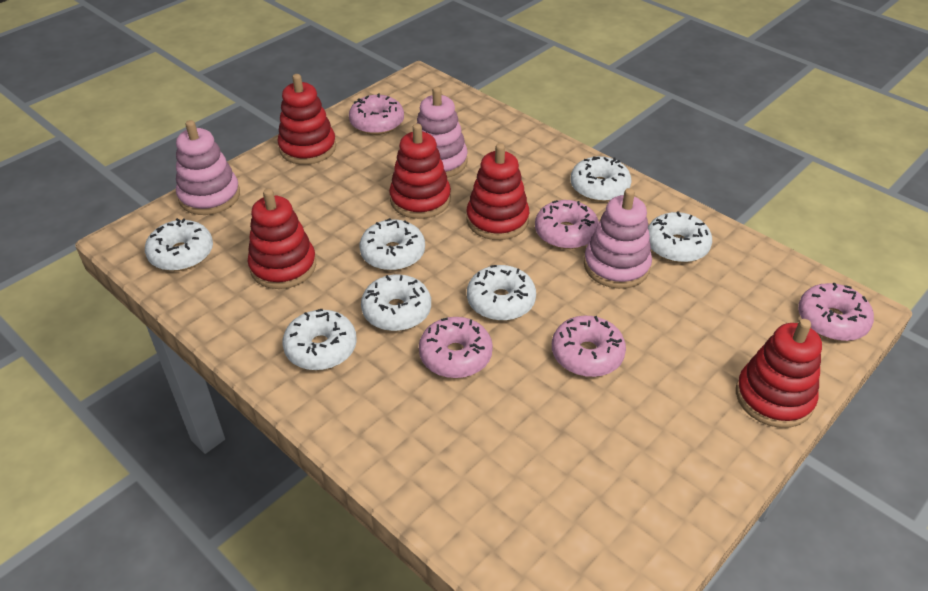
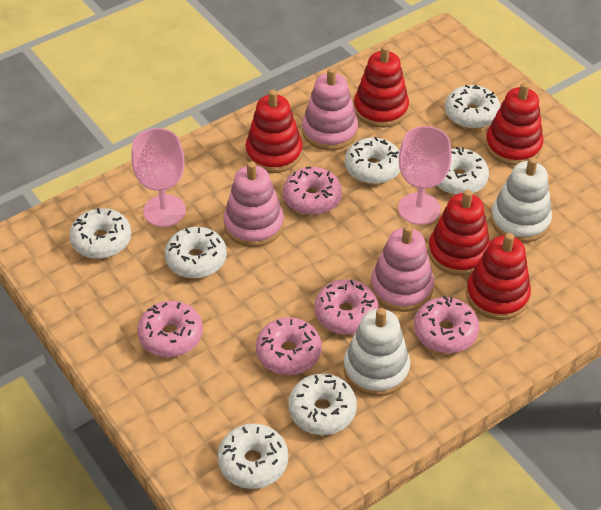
pink goblet: none = 0 -> [131,128,186,227] [398,126,452,225] = 2
white stacking toy: none = 0 -> [344,308,410,396] [490,157,552,243] = 2

